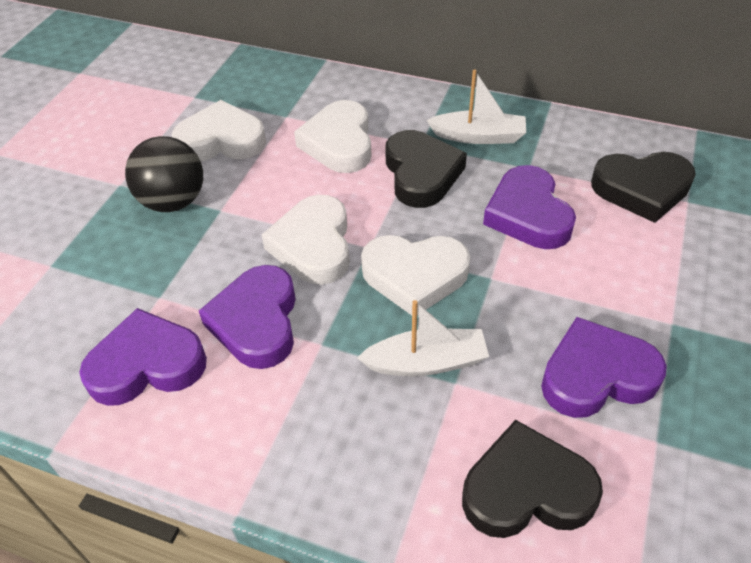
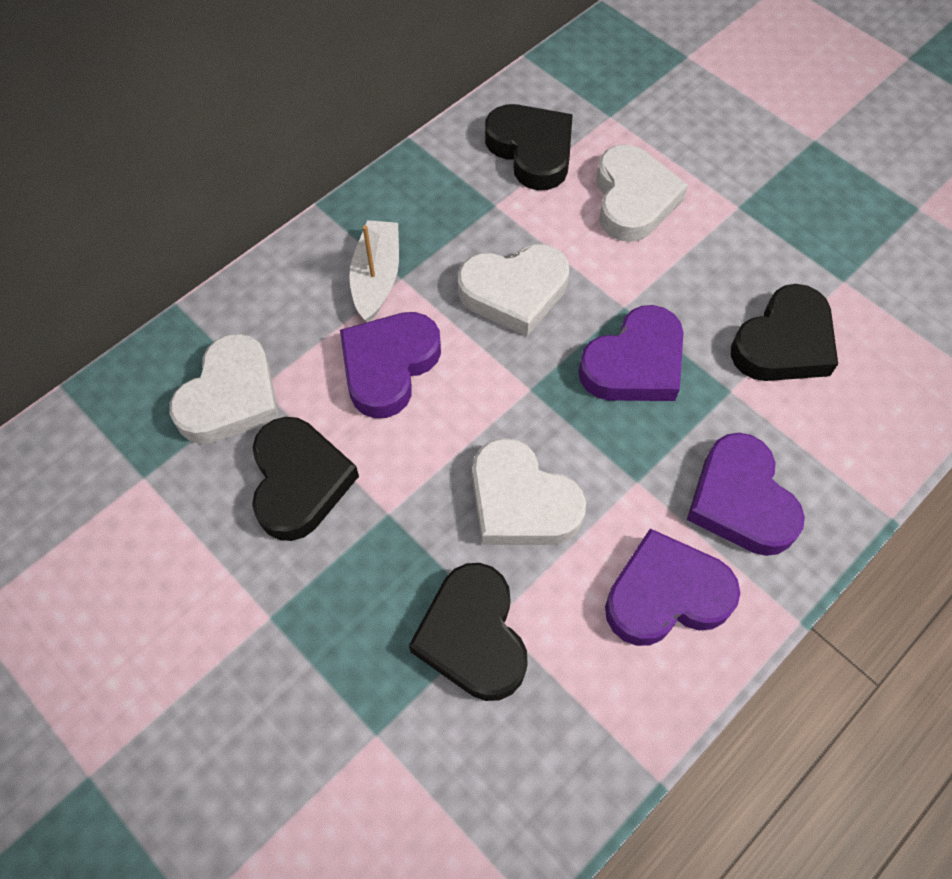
black ball: [125,136,203,212] = 1 -> none = 0
black heart: [385,130,467,208] [462,420,603,538] [591,152,696,223] = 3 -> [252,417,359,541] [409,563,528,701] [485,104,573,190] [731,284,838,381] = 4
white boat: [357,300,489,376] [426,69,526,144] = 2 -> [349,220,399,322] = 1

